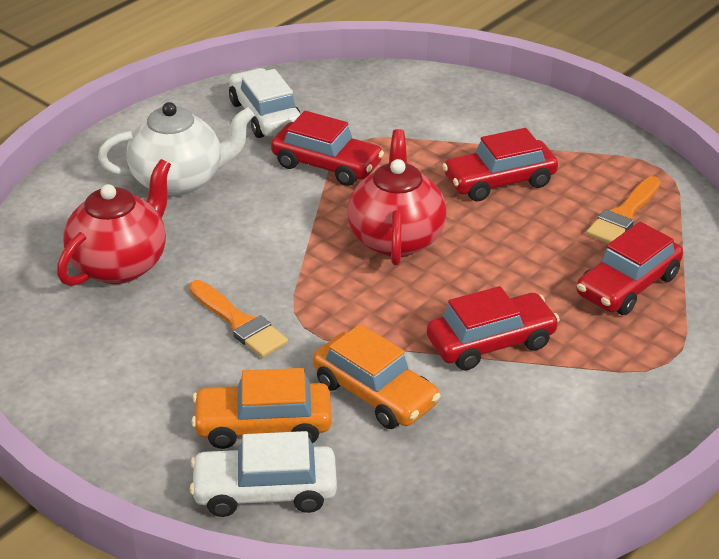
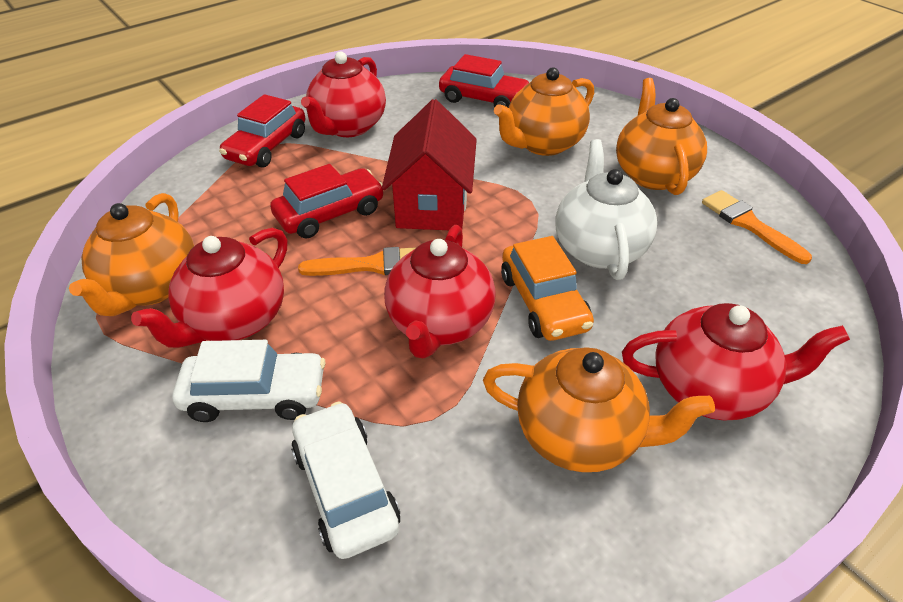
orange car: [191,368,332,449] [313,324,441,429] = 2 -> [501,236,594,341] = 1
orange teapot: none = 0 -> [69,193,194,316] [483,347,715,472] [494,67,594,156] [616,78,707,195] = 4
red car: [271,111,384,186] [427,286,560,370] [442,128,558,201] [577,222,683,315] = 4 -> [219,94,305,167] [270,164,383,238] [439,54,529,107] = 3
red house: none = 0 -> [382,99,477,230] = 1
red teapot: [57,159,171,286] [347,129,447,265] = 2 -> [131,228,287,348] [301,51,386,137] [384,225,496,358] [622,303,850,421] = 4

